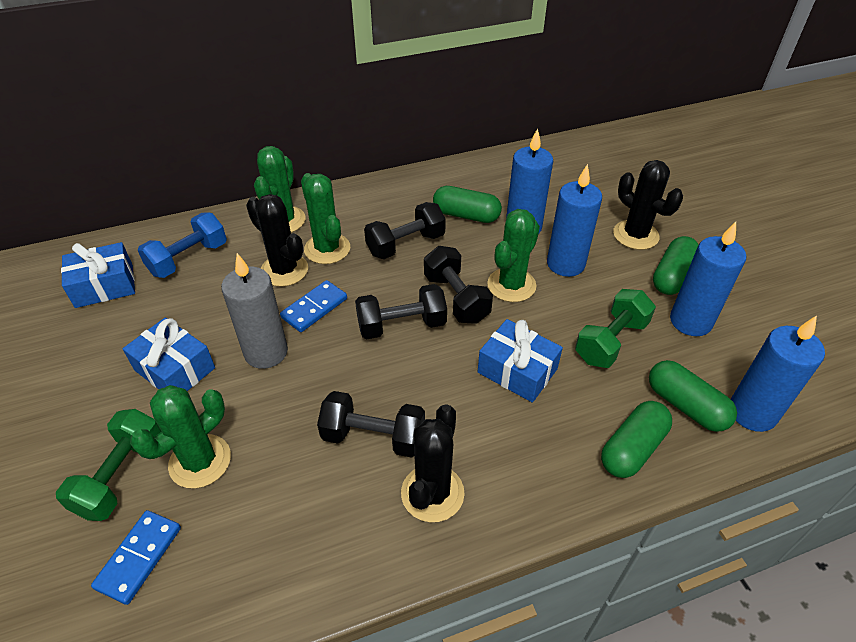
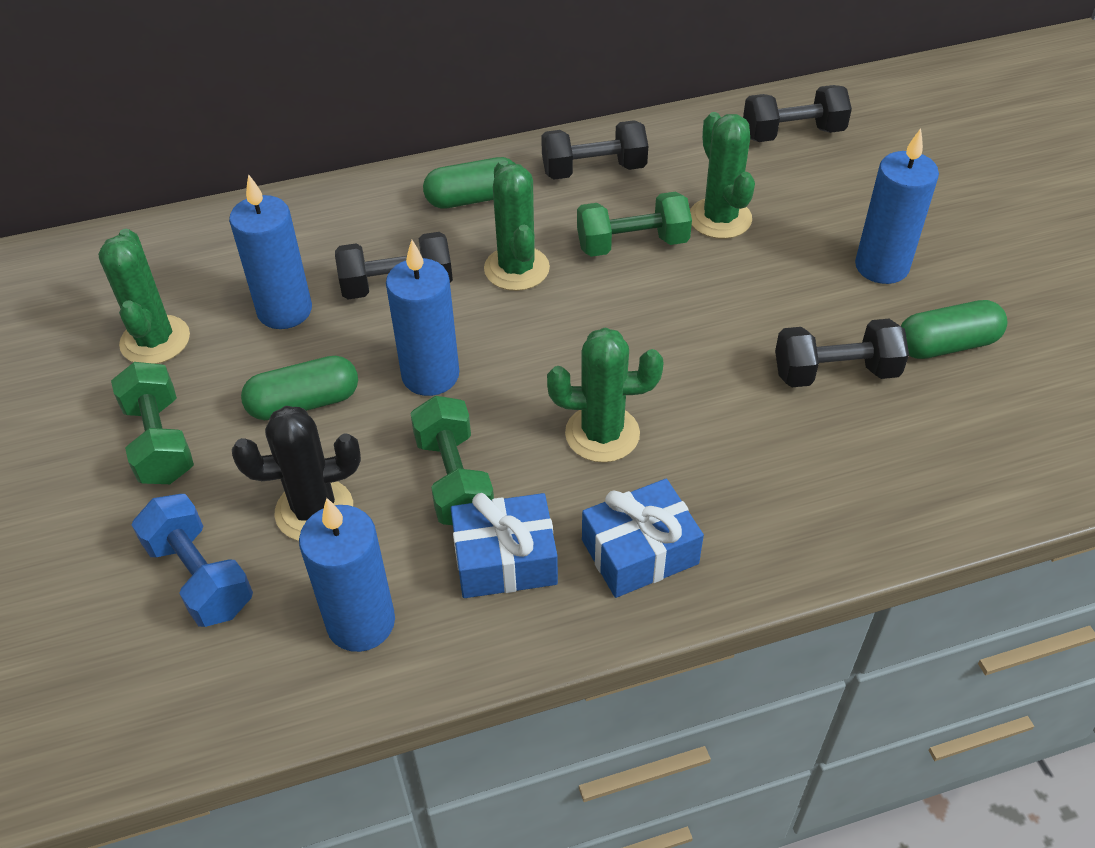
black cactus: [246,194,308,287] [401,404,465,522] [613,160,683,250] = 3 -> [232,406,361,541] = 1
blue domino: [91,510,181,605] [280,280,347,332] = 2 -> none = 0
blue gift: [61,242,135,308] [123,318,215,391] [478,319,563,403] = 3 -> [451,493,558,598] [582,479,704,598] = 2
green capsule: [433,186,502,223] [601,401,672,478] [649,360,737,432] [653,236,699,295] = 4 -> [241,356,358,420] [423,157,515,209] [901,300,1007,359] = 3
green dumbbell: [56,409,162,521] [575,289,656,368] = 2 -> [111,362,194,484] [410,396,494,525] [577,191,692,257] = 3
grey candle: [221,253,288,369] = 1 -> none = 0

